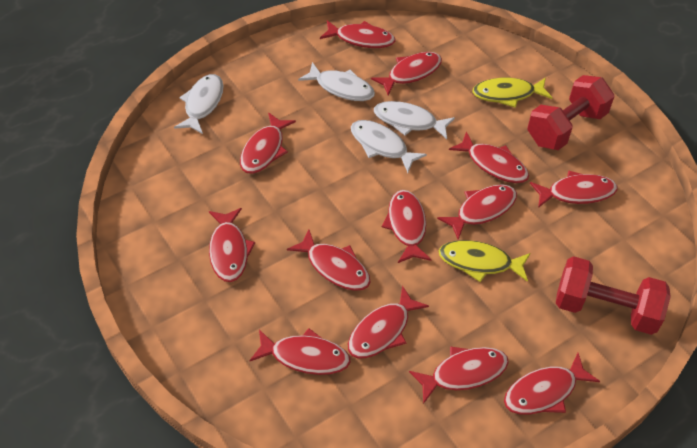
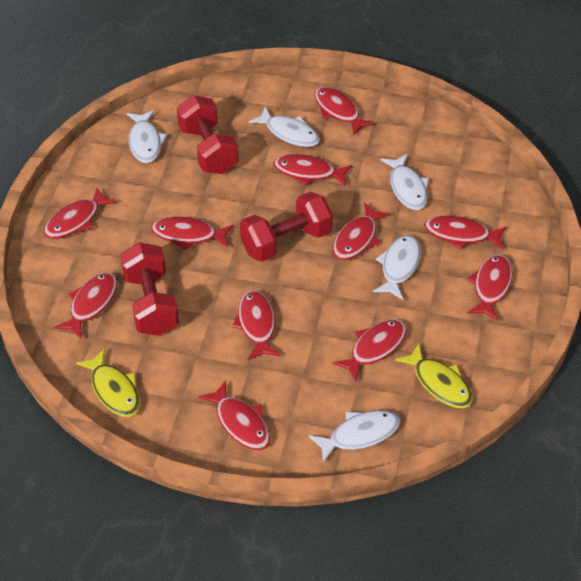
red dumbbell: [527,75,615,150] [556,256,671,335] = 2 -> [120,242,179,336] [177,95,239,174] [240,192,333,262] = 3
red fish: [209,208,255,282] [240,112,296,174] [249,328,350,375] [287,229,370,291] [320,20,396,48] [348,285,429,358] [371,52,442,95] [382,190,432,263] [409,346,509,404] [437,184,517,240] [449,131,529,183] [504,353,600,415] [530,170,618,208] = 13 -> [44,188,117,239] [54,272,118,339] [151,217,234,250] [198,380,270,450] [232,290,280,360] [274,154,352,186] [314,87,375,136] [332,319,407,382] [333,202,390,260] [424,216,506,250] [467,254,513,321] = 11
white fish: [174,74,224,134] [298,62,375,101] [351,120,427,173] [374,101,455,139] = 4 -> [127,110,167,163] [249,107,320,147] [309,410,400,463] [373,235,421,300] [381,154,429,210] = 5

